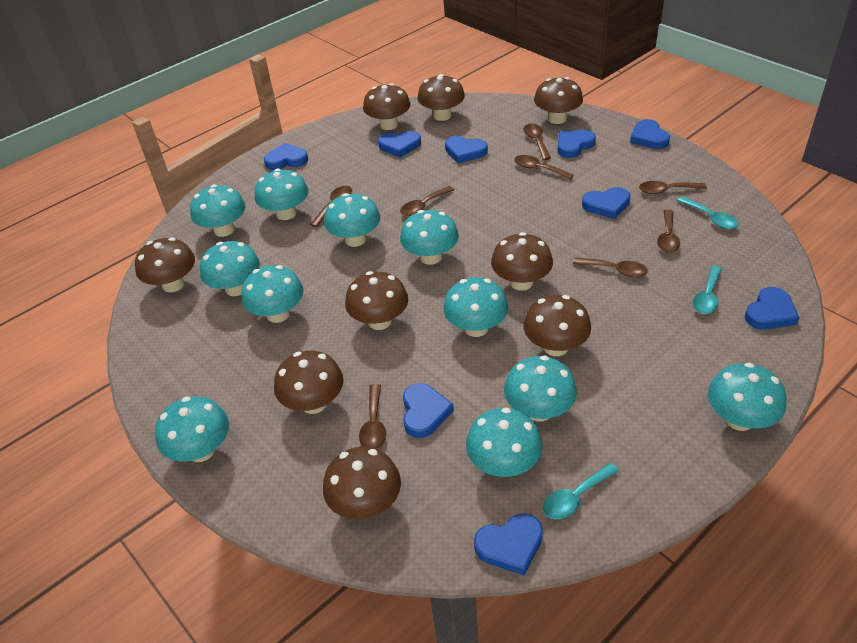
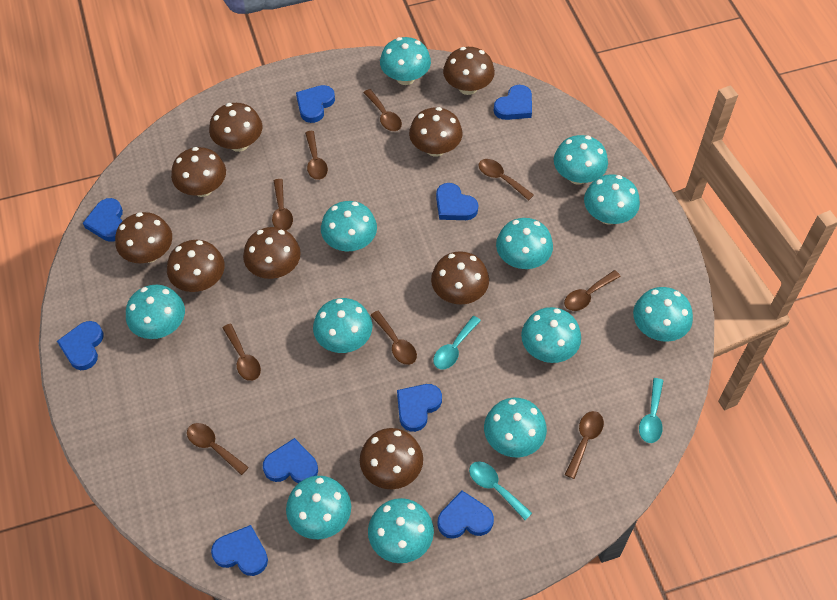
brown spoon: [310,186,352,227] [359,384,386,449] [400,186,454,216] [514,155,574,180] [524,123,551,160] [573,257,648,278] [639,181,707,194] [657,210,680,253] = 8 -> [187,423,249,475] [222,324,261,381] [272,179,293,230] [305,131,328,180] [363,89,402,131] [370,311,417,365] [479,159,534,201] [564,270,621,311] [565,411,604,479] = 9
turquoise mushroom: [155,396,229,462] [190,185,246,237] [200,241,260,296] [241,265,304,323] [255,169,308,220] [324,193,380,247] [400,210,459,265] [443,277,508,337] [466,407,543,477] [504,356,577,422] [708,363,786,431] = 11 -> [126,285,185,339] [286,476,351,539] [313,298,372,353] [321,201,377,251] [368,498,434,563] [380,37,431,85] [484,398,547,457] [496,218,553,269] [521,307,581,363] [554,135,608,185] [584,174,640,225] [633,287,693,342] = 12

